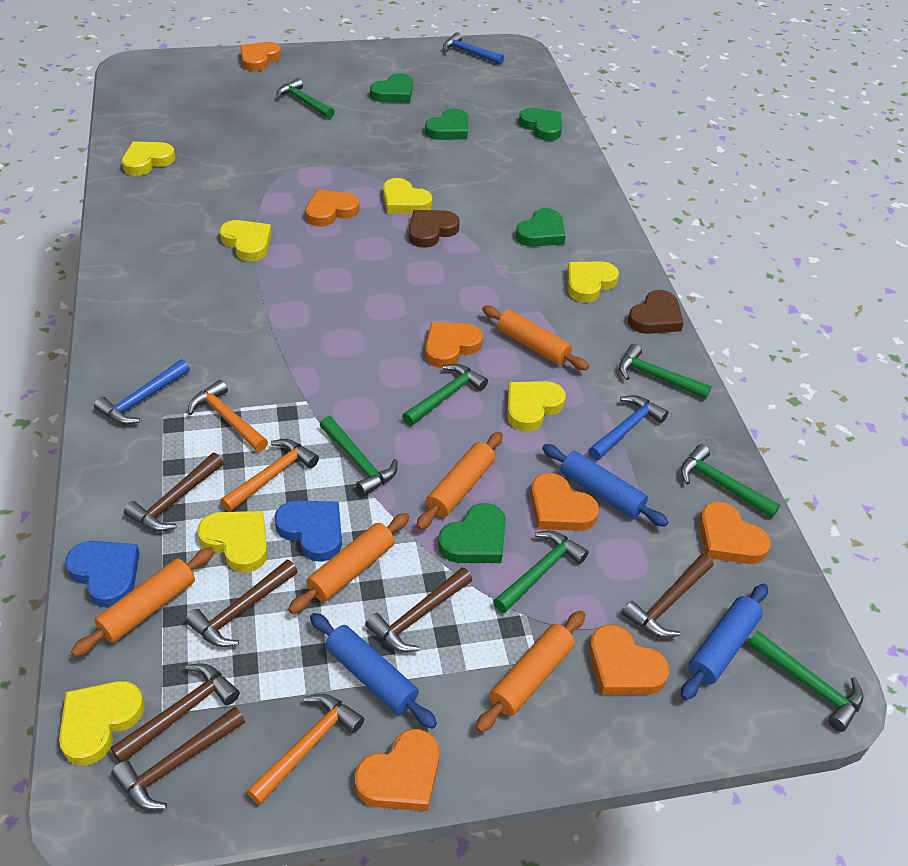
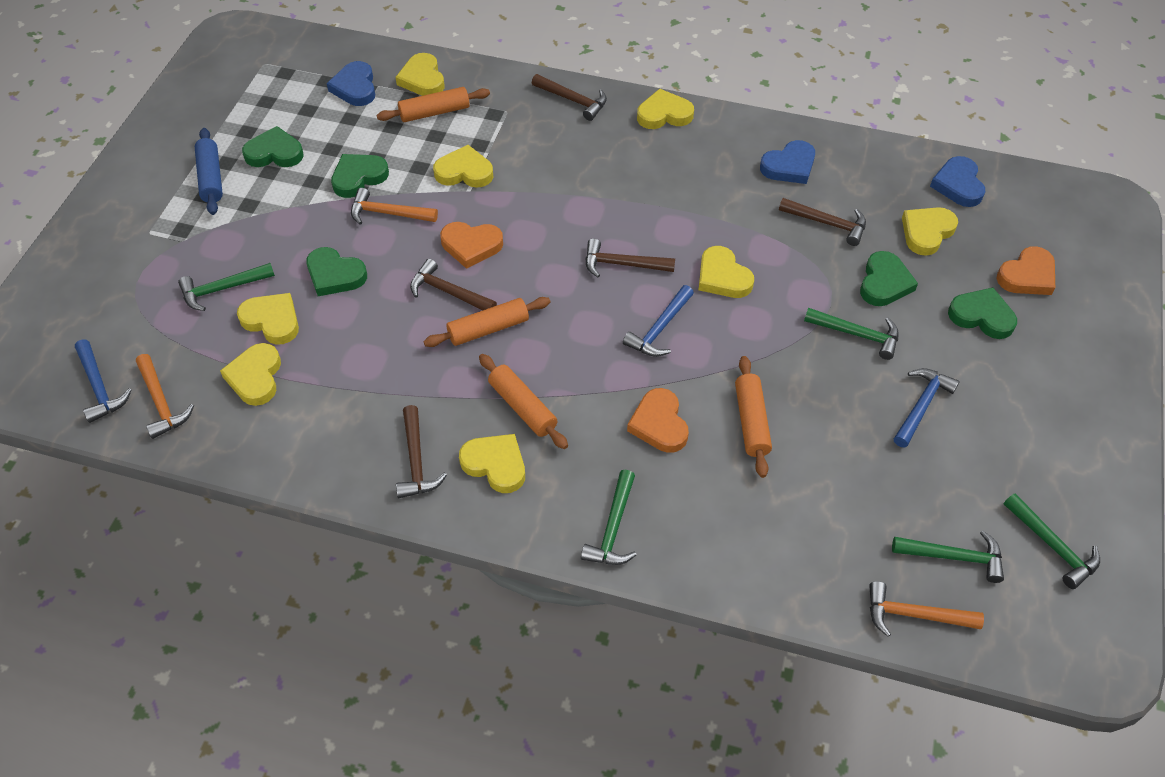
blue heart: [65,541,140,608] [274,500,342,562] = 2 -> [327,61,375,106] [760,140,815,184] [930,156,985,207] = 3
blue rolling pin: [310,613,437,729] [542,444,669,527] [681,583,768,700] = 3 -> [195,128,223,215] = 1
brown hammer: [111,663,240,762] [111,707,245,810] [124,453,224,532] [185,560,298,647] [365,568,472,652] [622,554,713,638] = 6 -> [396,405,447,498] [410,259,497,311] [532,74,607,121] [585,239,675,278] [779,198,866,246] = 5
brown heart: [409,210,460,248] [628,290,684,334] = 2 -> none = 0
green hammer: [277,78,335,119] [320,416,398,496] [402,364,488,426] [493,531,589,613] [619,344,712,399] [680,444,780,518] [748,631,863,732] = 7 -> [178,263,275,311] [581,470,637,565] [804,308,899,360] [892,530,1004,583] [1004,493,1100,589] = 5
orange heart: [240,42,281,71] [305,189,359,227] [355,729,440,811] [425,322,483,368] [530,473,599,531] [589,624,669,695] [699,502,771,564] = 7 -> [440,222,503,269] [627,388,689,453] [996,246,1055,295] = 3
orange rolling pin: [71,547,214,657] [288,513,409,614] [416,432,503,530] [476,611,585,733] [482,305,589,370] = 5 -> [377,87,490,122] [423,297,550,347] [479,354,568,449] [735,356,772,478] = 4
yellow heart: [59,681,145,765] [122,141,175,176] [197,511,268,573] [220,220,272,261] [383,178,432,214] [507,381,566,432] [567,261,619,303] = 7 -> [220,343,281,406] [237,293,299,345] [395,53,445,96] [433,145,493,188] [459,434,525,493] [637,89,694,129] [699,246,754,298] [902,207,958,256] = 8

